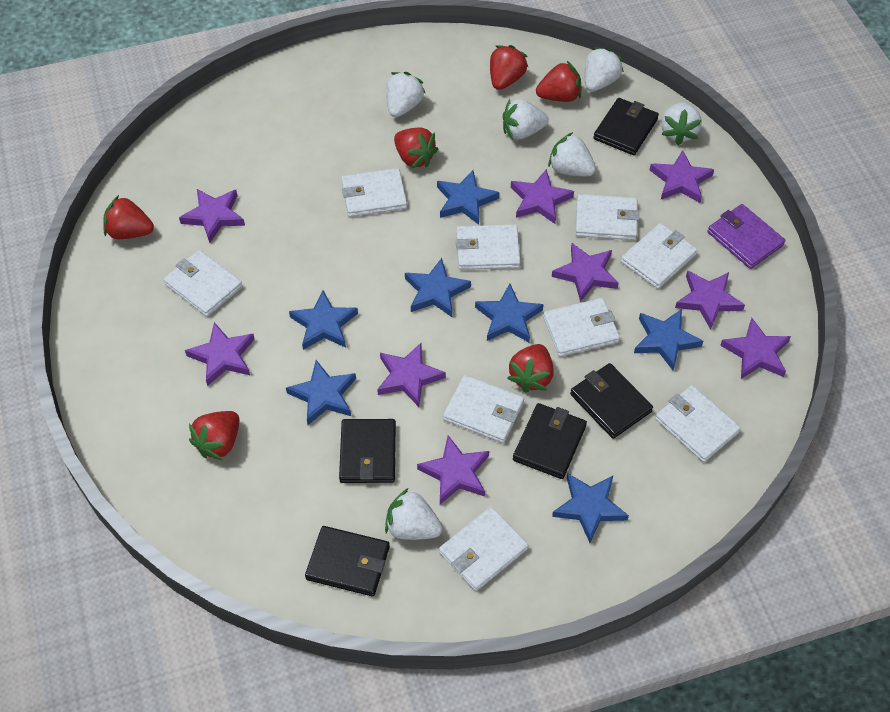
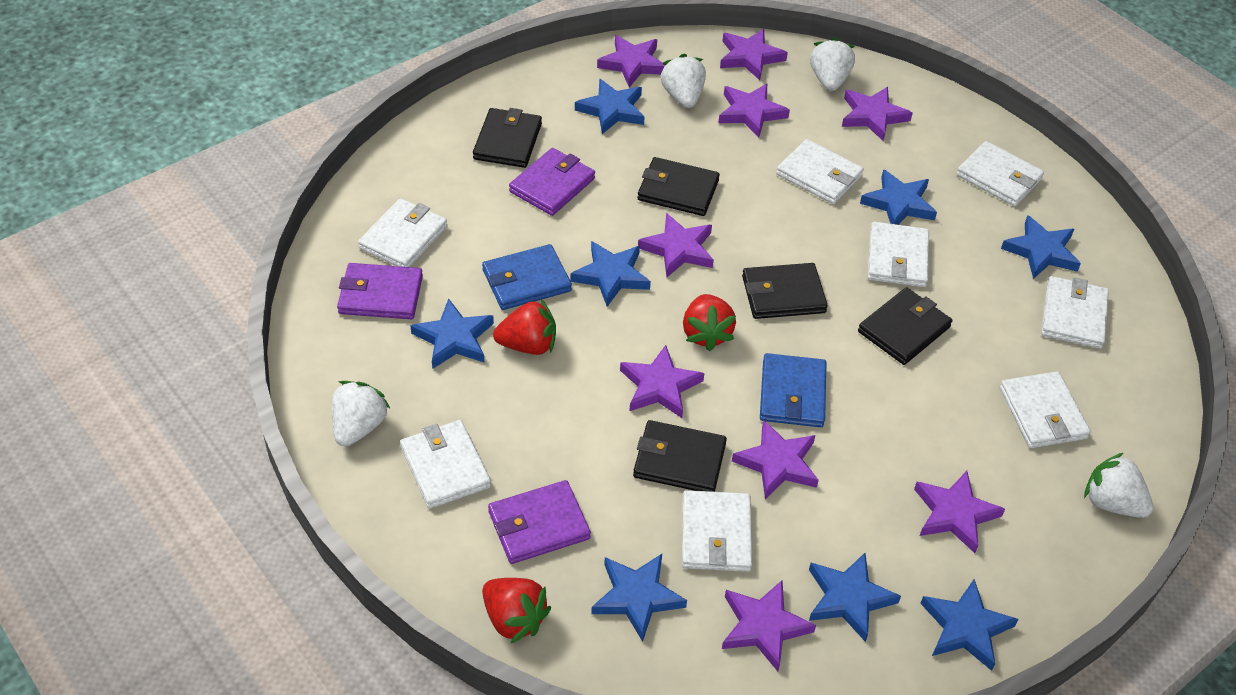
blue star: [286,360,356,425] [289,290,358,350] [405,258,471,317] [437,170,499,225] [475,284,543,342] [552,473,629,543] [634,309,703,370] = 7 -> [410,298,494,369] [571,241,651,307] [575,79,645,134] [591,554,687,642] [809,553,901,642] [860,169,937,225] [920,579,1019,671] [1001,215,1081,279] = 8
blue wallet: none = 0 -> [482,244,572,310] [760,353,826,427] = 2
purple wallet: [707,204,785,269] = 1 -> [337,263,423,319] [488,480,591,564] [509,148,595,216] = 3
red strawberry: [103,195,154,239] [189,411,239,461] [394,127,439,169] [490,45,528,90] [507,344,553,393] [536,61,582,102] = 6 -> [482,578,551,643] [493,299,556,355] [683,294,736,351] = 3
white strawberry: [385,488,443,540] [386,72,425,117] [503,99,549,140] [548,132,596,176] [585,47,624,92] [661,102,702,145] = 6 -> [331,381,391,447] [660,54,706,108] [810,37,855,91] [1084,453,1154,518] = 4
white wallet: [164,250,242,317] [341,168,407,217] [439,507,528,591] [443,375,524,443] [456,225,520,270] [543,298,620,357] [575,194,639,240] [621,223,697,289] [655,385,741,462] = 9 -> [358,198,447,267] [400,420,491,509] [682,490,752,572] [776,139,864,204] [868,222,929,287] [956,141,1044,206] [1000,371,1091,448] [1041,276,1109,349] = 8

